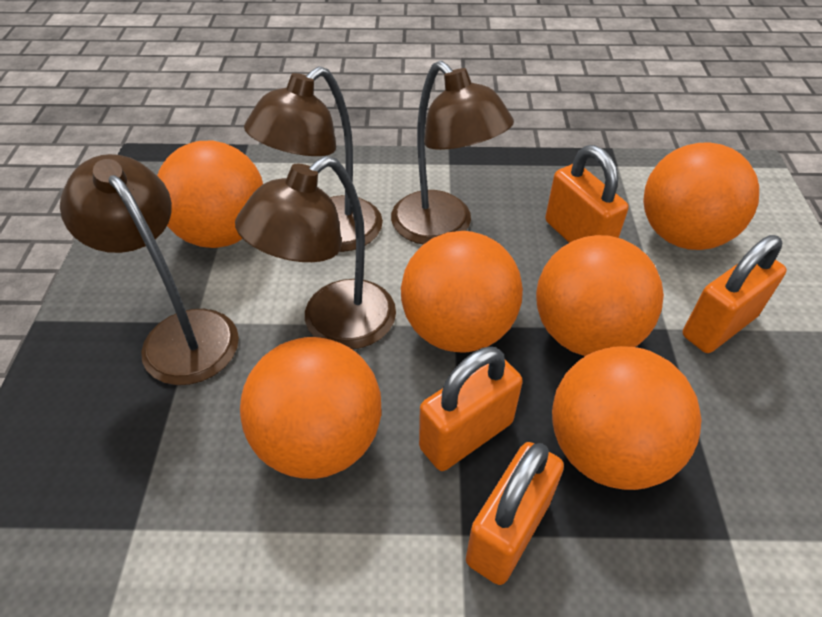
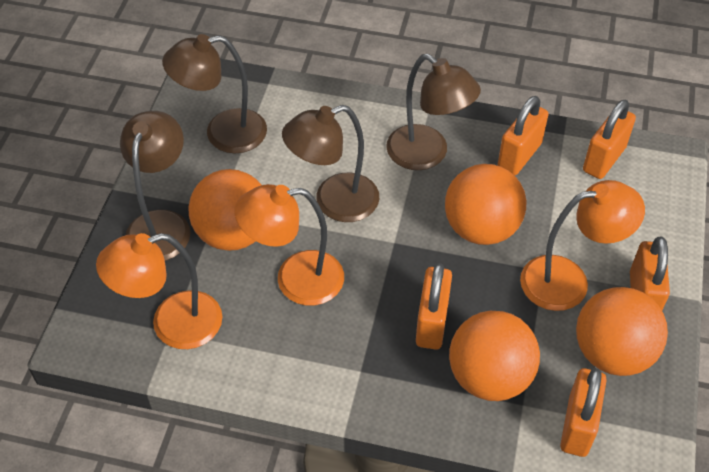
orange ball: [157,141,263,248] [240,337,382,479] [401,231,523,353] [536,235,664,356] [552,346,701,490] [643,143,759,250] = 6 -> [189,169,261,251] [445,164,526,245] [449,311,540,401] [576,287,668,376] = 4
orange lamp: none = 0 -> [96,233,222,349] [234,184,344,306] [520,180,645,311] = 3
orange padlock: [419,347,523,471] [466,442,564,585] [545,145,629,243] [683,235,787,353] = 4 -> [416,263,452,350] [498,96,549,175] [560,368,607,457] [583,100,636,179] [630,237,670,310] = 5

